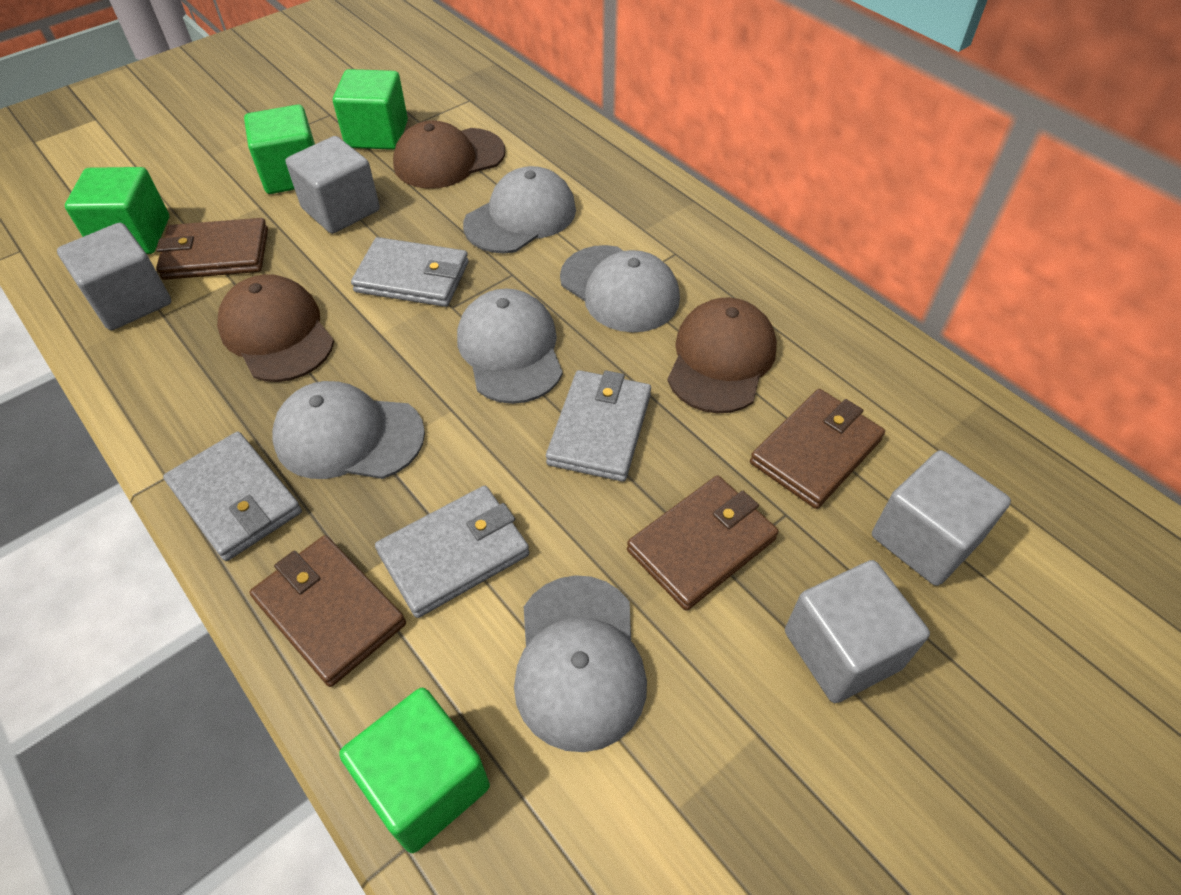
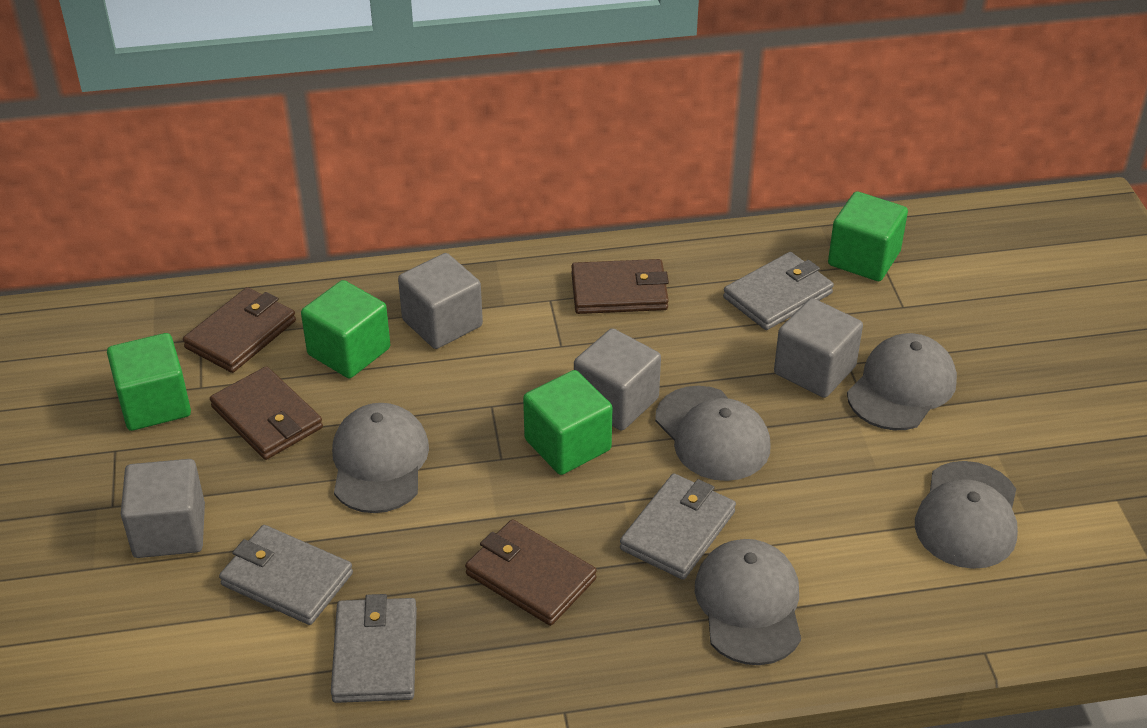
brown cap: [217,274,334,382] [393,120,505,189] [668,297,777,413] = 3 -> none = 0

